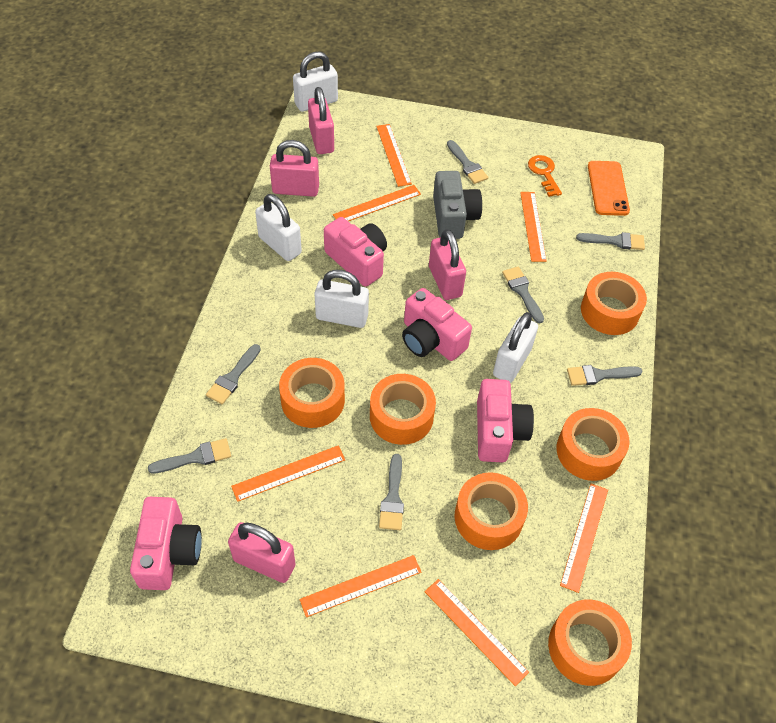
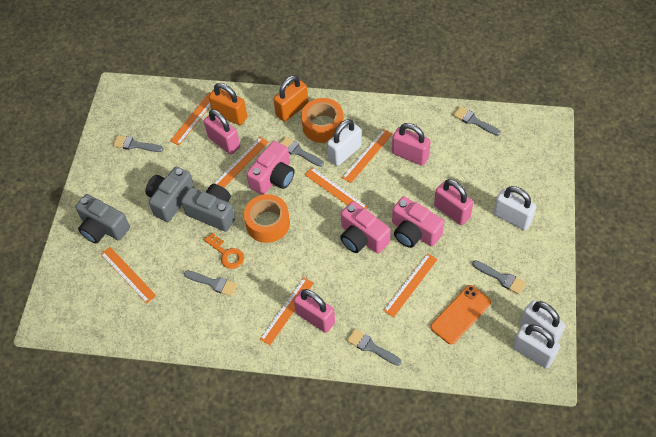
grey brush: [148,438,231,474] [206,344,261,404] [379,454,404,530] [447,140,488,184] [502,267,544,323] [567,365,643,386] [576,232,645,250] = 7 -> [113,135,163,152] [184,271,237,296] [280,137,324,167] [347,329,402,366] [453,106,501,136] [472,260,526,295] = 6
grey camera: [433,171,482,239] = 1 -> [75,194,130,244] [146,167,194,222] [181,184,235,232] = 3
orange padlock: none = 0 -> [209,83,247,125] [273,75,308,122] = 2
orange tape: [279,358,345,428] [370,374,436,445] [454,472,528,550] [548,599,632,686] [557,408,629,481] [581,272,647,335] = 6 -> [244,194,290,243] [301,98,344,143] = 2
pink camera: [130,497,202,590] [324,217,387,287] [402,288,472,361] [477,379,534,462] = 4 -> [246,141,295,195] [340,201,391,253] [392,196,444,248] = 3

